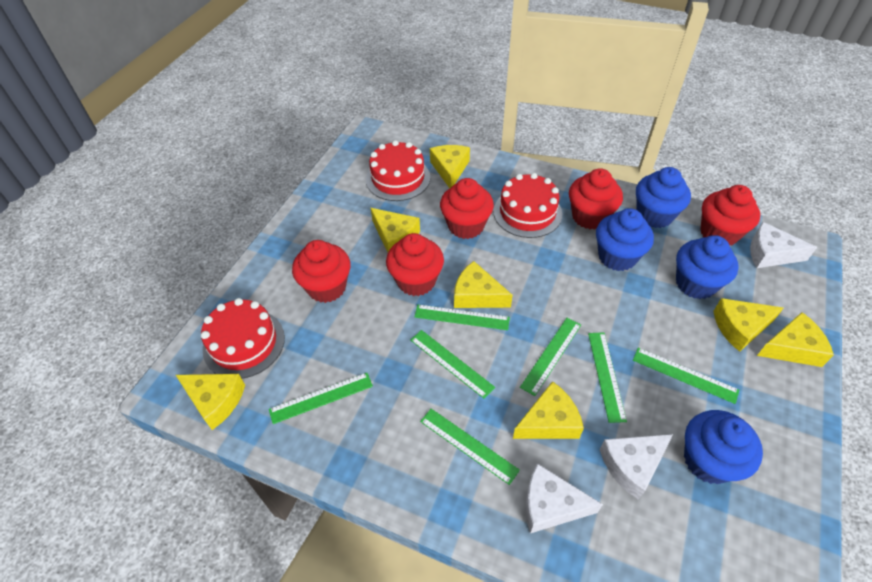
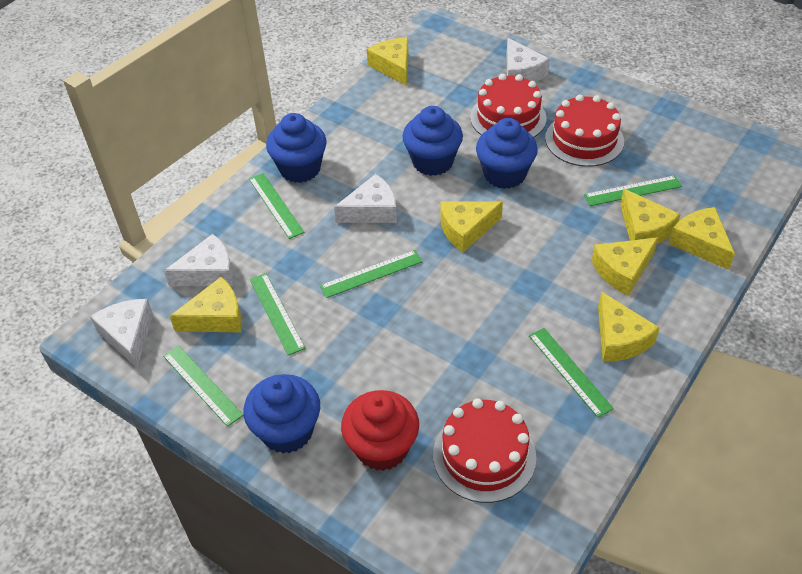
green ruler: [269,373,373,424] [411,330,495,399] [414,305,510,330] [420,409,520,485] [520,318,581,396] [588,332,627,423] [633,348,739,404] = 7 -> [163,346,244,427] [249,173,305,239] [250,273,305,356] [320,250,423,298] [529,328,614,418] [584,175,682,206] = 6
red cupcake: [292,240,351,303] [386,233,444,296] [440,178,494,239] [569,168,623,230] [700,185,760,246] = 5 -> [341,390,419,471] = 1
white cheese: [525,463,603,533] [599,434,673,500] [750,222,817,268] = 3 -> [90,299,153,368] [164,234,234,286] [334,174,397,223] [506,38,550,82] = 4

